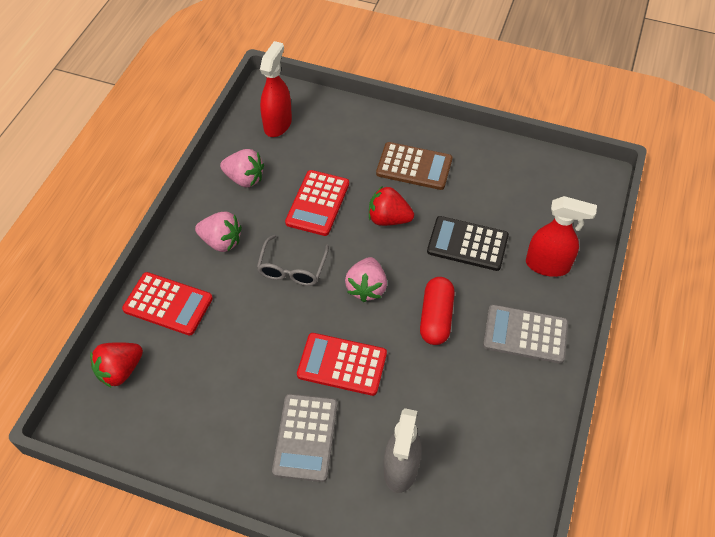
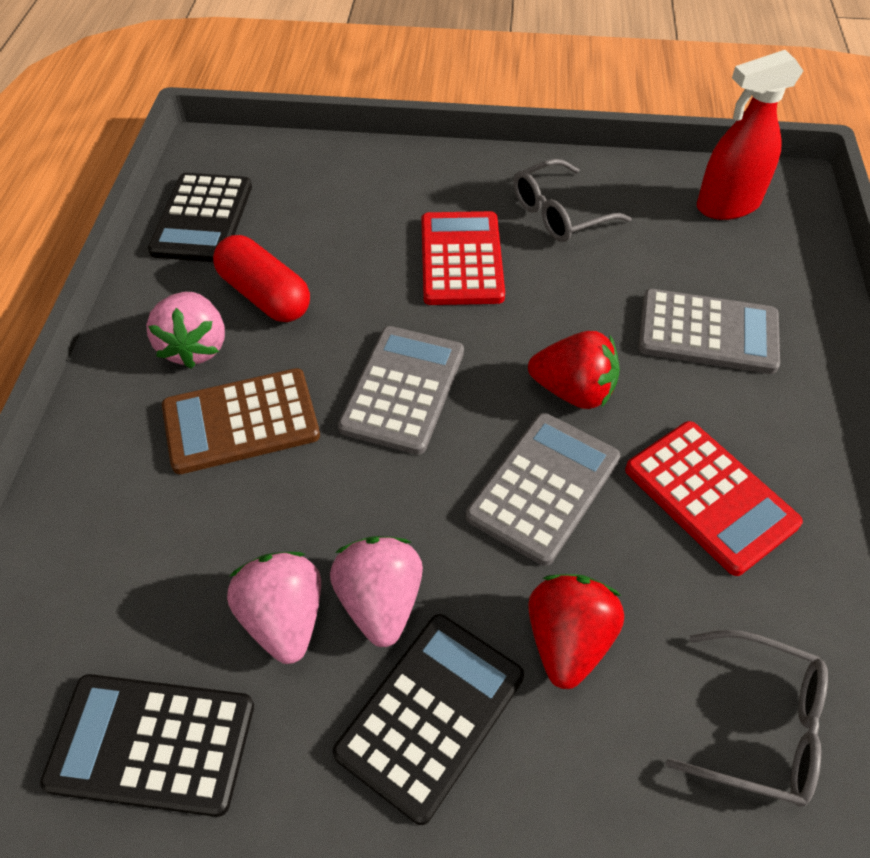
black calculator: [427,216,509,271] = 1 -> [40,674,254,817] [148,173,252,262] [333,614,524,825] = 3
grey calculator: [272,394,338,482] [483,305,568,364] = 2 -> [338,326,464,455] [466,413,621,566] [638,289,780,374] = 3
grey glasses: [257,235,329,286] = 1 -> [513,159,632,242] [666,630,828,807] = 2
grey spray bottle: [384,408,421,493] = 1 -> none = 0
red calculator: [122,272,213,336] [285,170,349,236] [297,333,387,396] = 3 -> [422,211,505,305] [625,421,803,576] = 2
red spray bottle: [260,41,292,137] [526,196,597,277] = 2 -> [697,50,803,220] = 1

